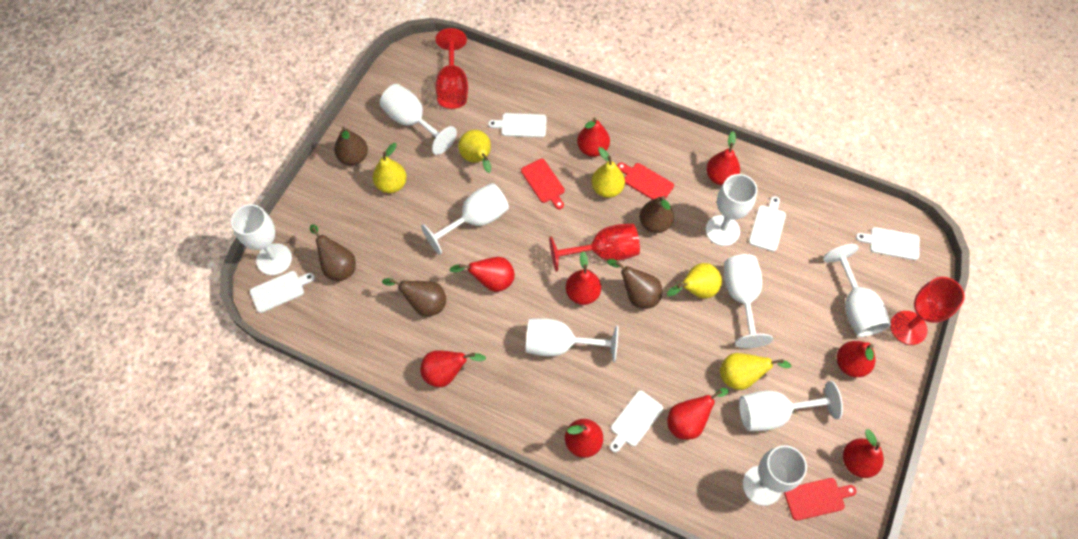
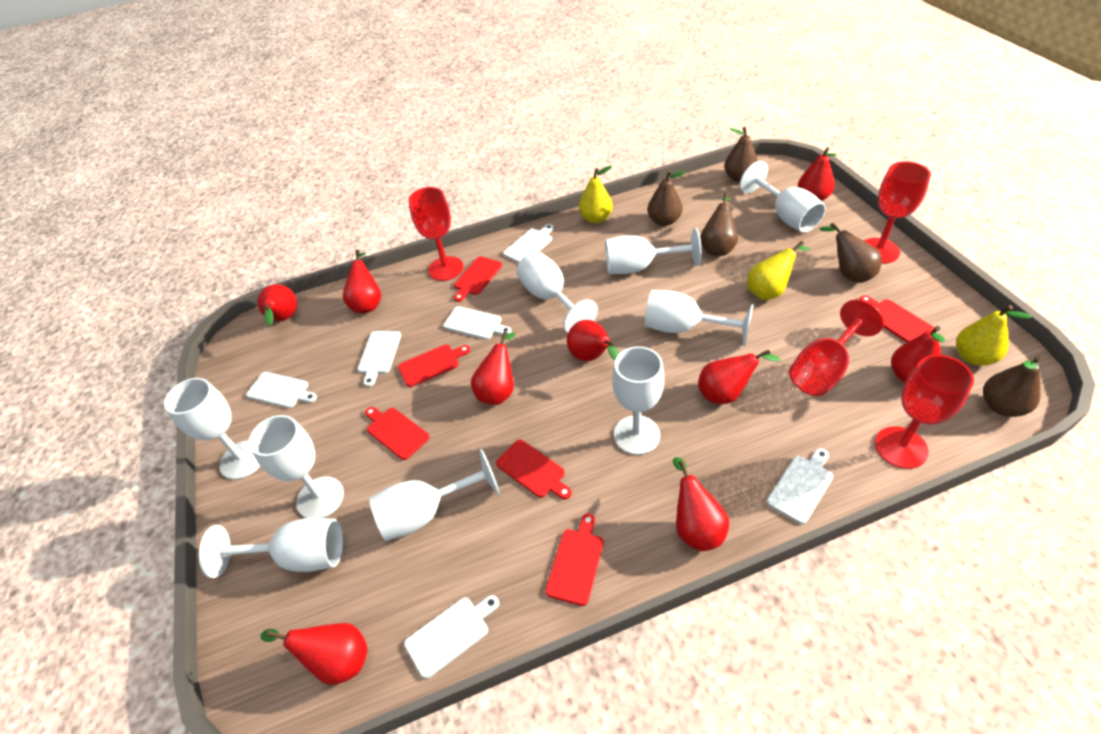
red cutting board: [521,159,565,209] [617,163,674,200] [784,478,856,521] = 3 -> [365,407,430,460] [398,345,470,387] [454,256,502,302] [496,440,572,500] [545,513,604,606] [859,295,934,342] = 6
red goblet: [435,28,468,109] [549,224,640,272] [890,277,965,345] = 3 -> [408,187,464,281] [789,300,884,396] [864,161,931,264] [875,355,974,469] = 4
white cutting board: [250,271,315,313] [488,113,547,137] [610,390,663,452] [749,196,786,252] [856,227,920,260] = 5 -> [246,372,317,408] [358,331,401,387] [404,595,499,679] [443,306,512,340] [503,224,554,263] [767,449,833,524] = 6
yellow pear: [373,143,407,193] [458,130,491,173] [591,147,625,198] [667,263,722,298] [720,353,792,390] = 5 -> [579,166,613,223] [747,241,810,300] [956,305,1031,366] = 3

